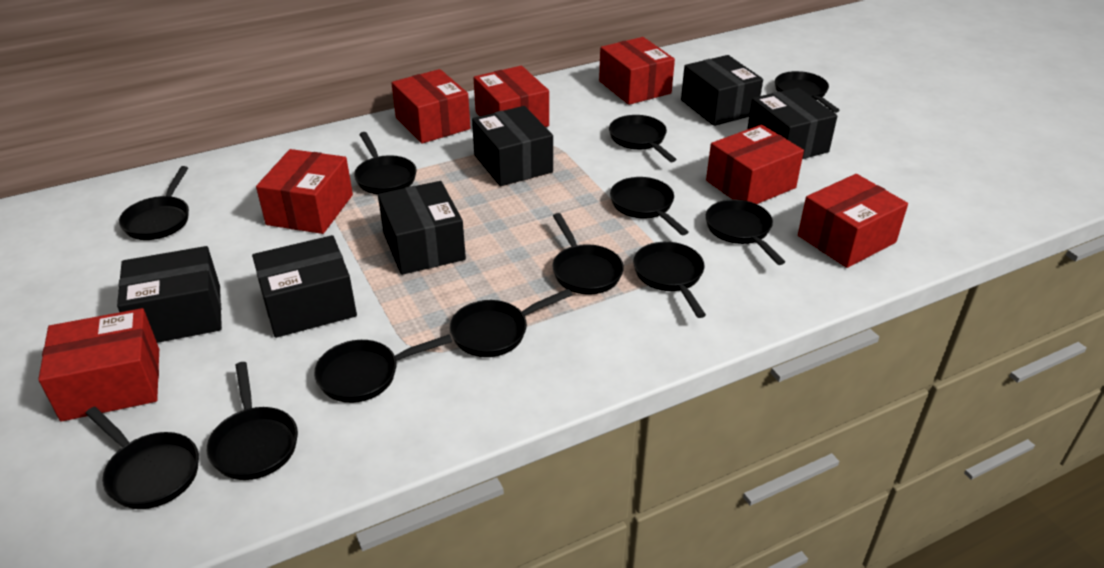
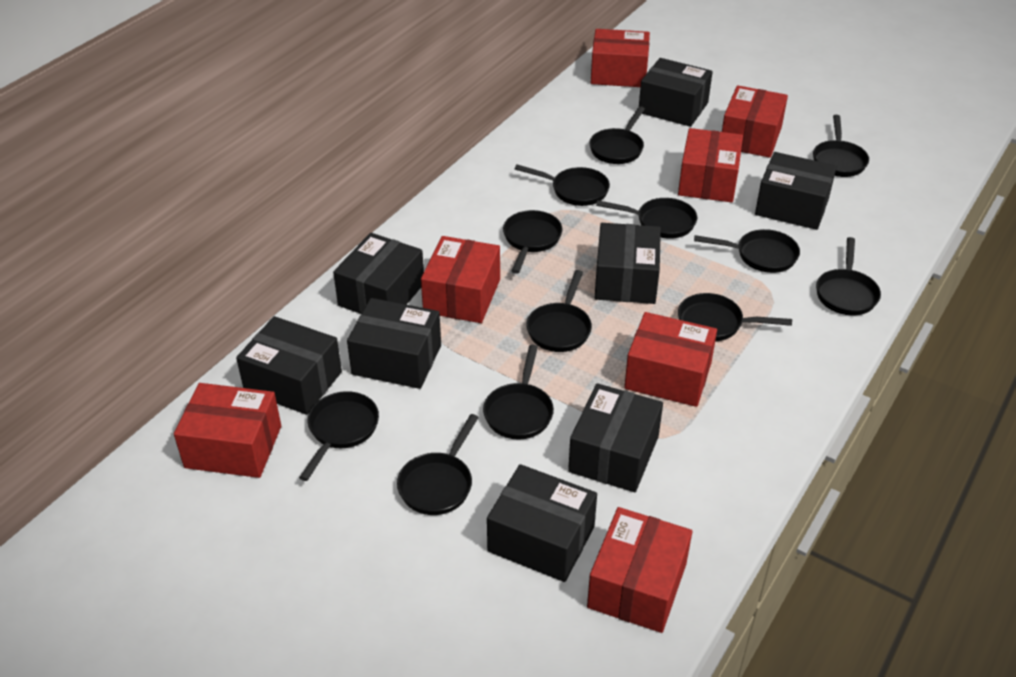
black box: [117,246,222,343] [252,235,357,338] [378,181,466,275] [472,106,553,186] [681,55,763,126] [747,88,837,159] = 6 -> [236,316,342,415] [333,233,424,314] [347,298,441,389] [487,464,597,582] [568,383,663,492] [595,223,661,304] [639,58,713,127] [755,152,837,230] = 8

